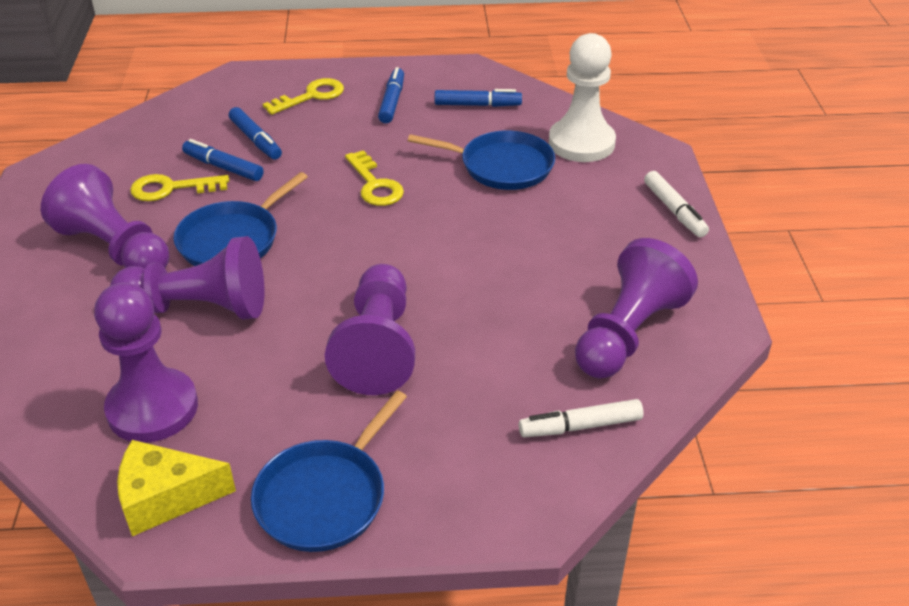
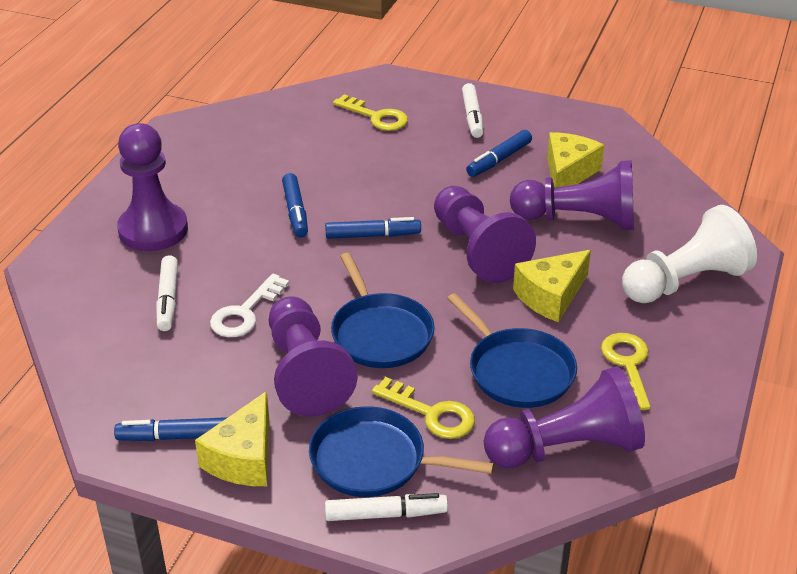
white key: none = 0 -> [210,274,290,337] = 1
white marker: [519,399,644,437] [644,171,709,237] = 2 -> [156,255,178,331] [325,493,448,521] [462,83,483,138] = 3
yellow cheese: [117,440,236,536] = 1 -> [195,391,269,486] [513,250,591,322] [547,132,604,188] = 3

